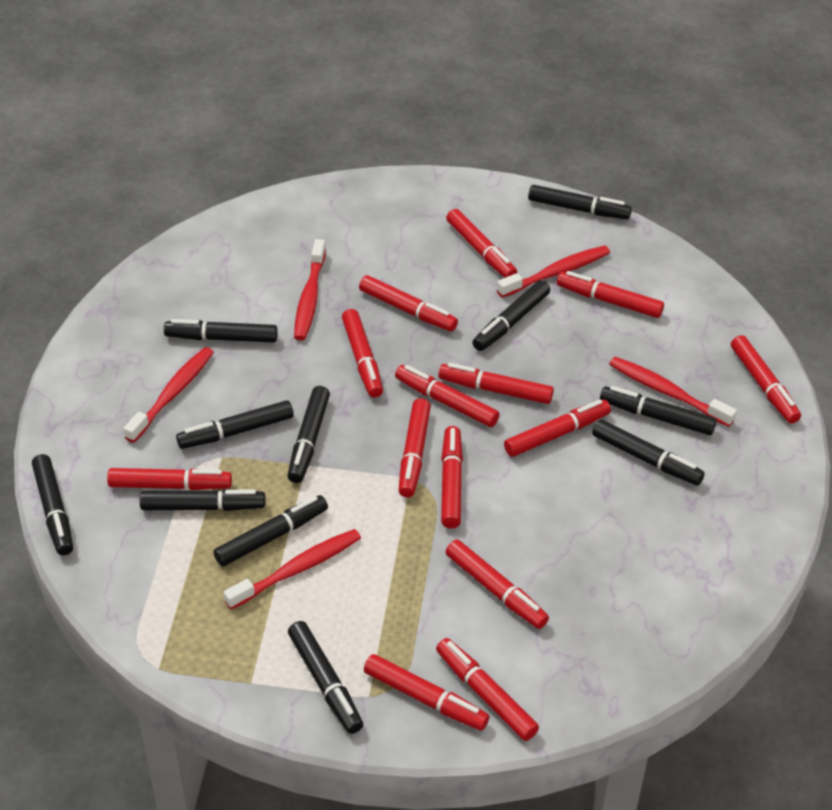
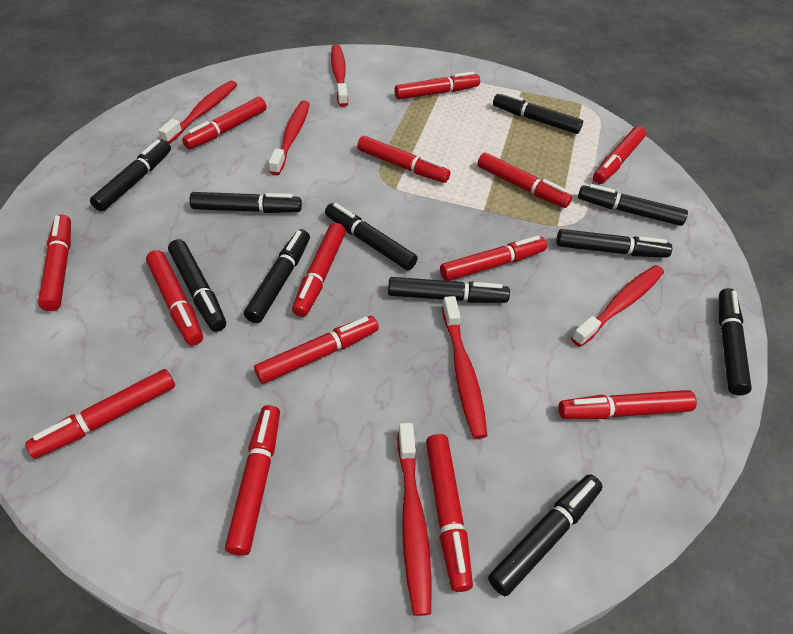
red toothbrush: [123,347,214,443] [223,529,361,610] [294,239,326,341] [497,245,610,298] [609,357,737,427] = 5 -> [158,80,237,144] [269,101,310,175] [331,45,348,107] [397,423,432,616] [442,296,487,439] [571,265,664,347] = 6

